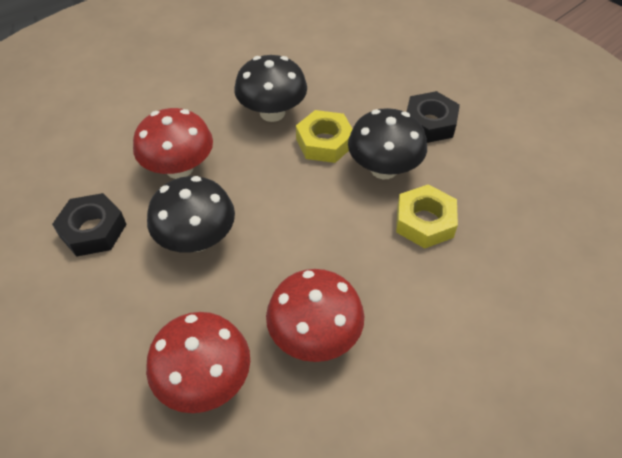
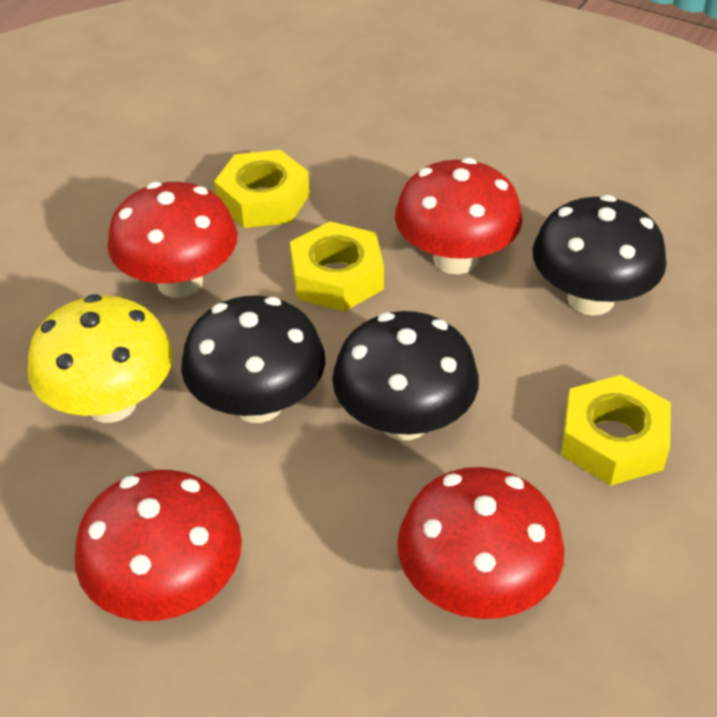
black nut: [52,193,126,257] [407,91,460,143] = 2 -> none = 0
red mushroom: [133,108,213,179] [146,312,250,413] [266,269,364,362] = 3 -> [75,470,242,621] [108,182,238,298] [395,158,522,274] [397,467,565,619] = 4
yellow mushroom: none = 0 -> [28,294,173,423] = 1
yellow nut: [296,110,352,163] [396,184,458,248] = 2 -> [214,150,310,228] [290,221,384,312] [561,375,671,486] = 3

